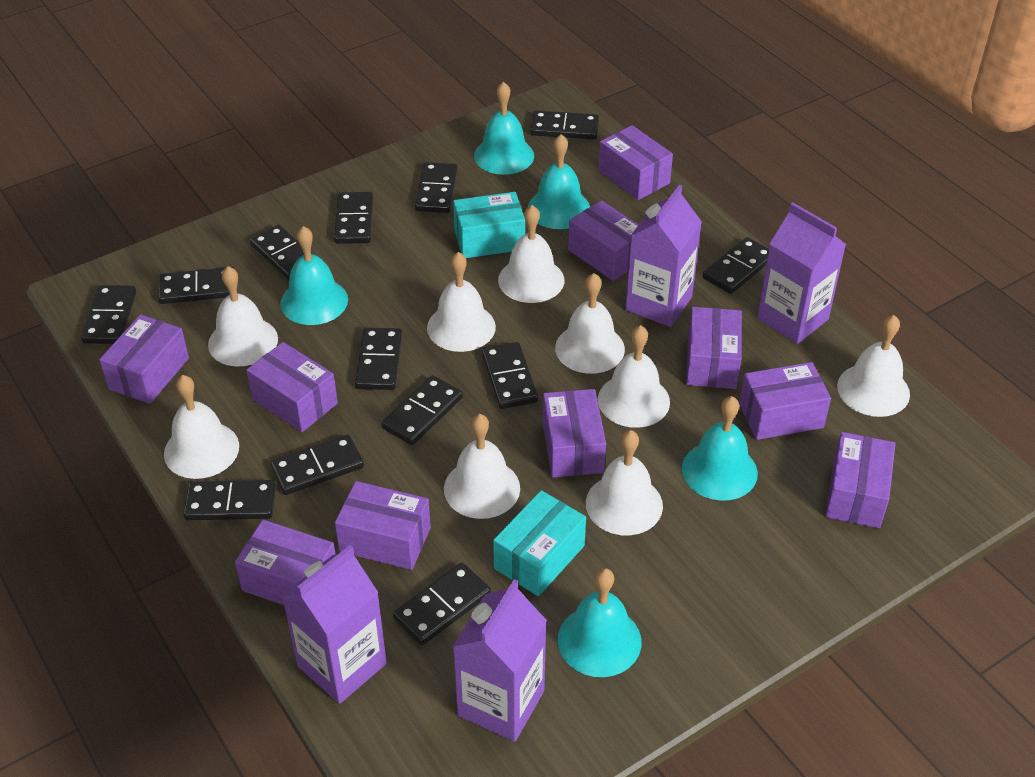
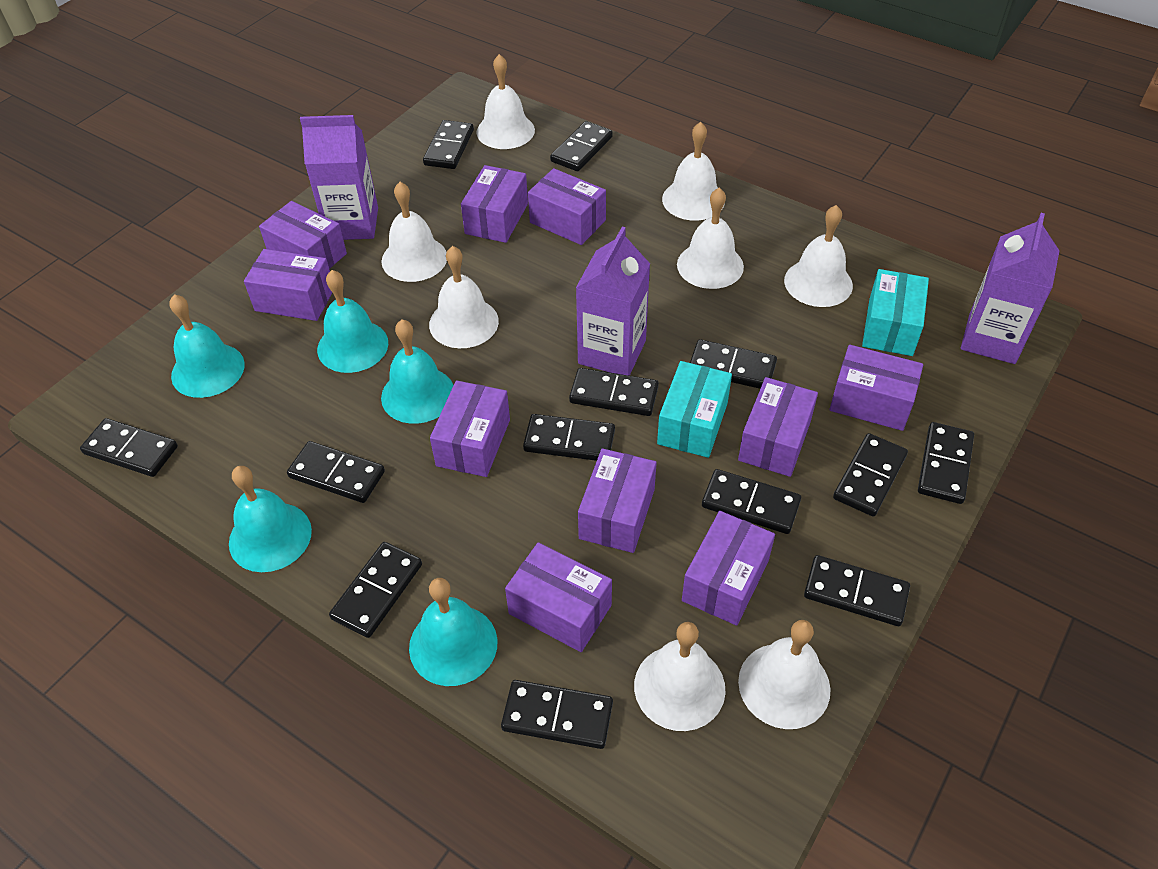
purple carton: [281,545,387,704] [452,579,547,742] [625,185,702,327] [757,202,846,344] = 4 -> [300,115,378,240] [576,227,650,376] [961,213,1059,364] = 3
white bell: [164,375,239,479] [208,266,278,366] [427,252,496,352] [444,414,520,519] [498,205,564,303] [555,273,625,374] [586,430,663,535] [598,325,670,428] [837,315,910,417] = 9 -> [382,182,447,282] [429,246,499,348] [477,54,535,149] [634,622,726,731] [662,122,725,221] [677,188,744,289] [738,620,831,729] [784,205,853,307] = 8

